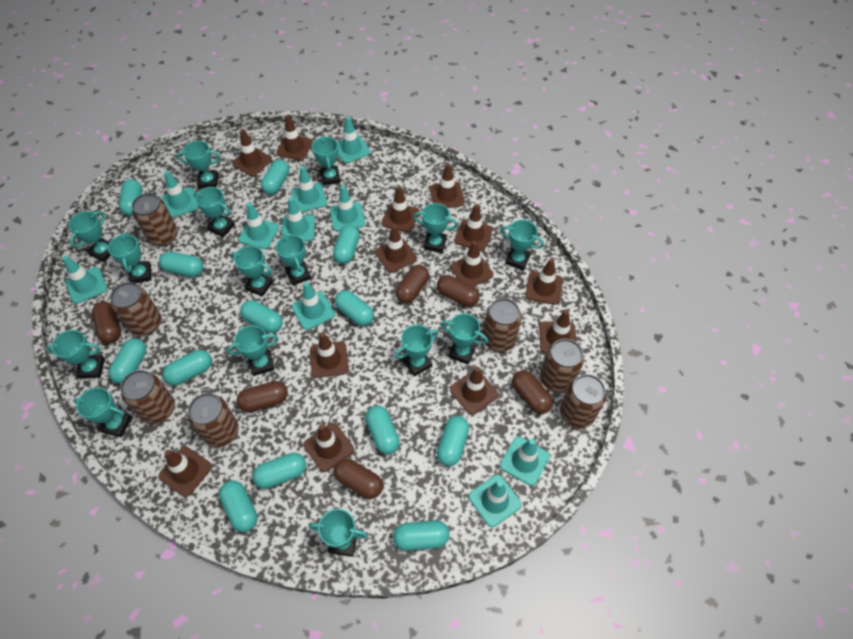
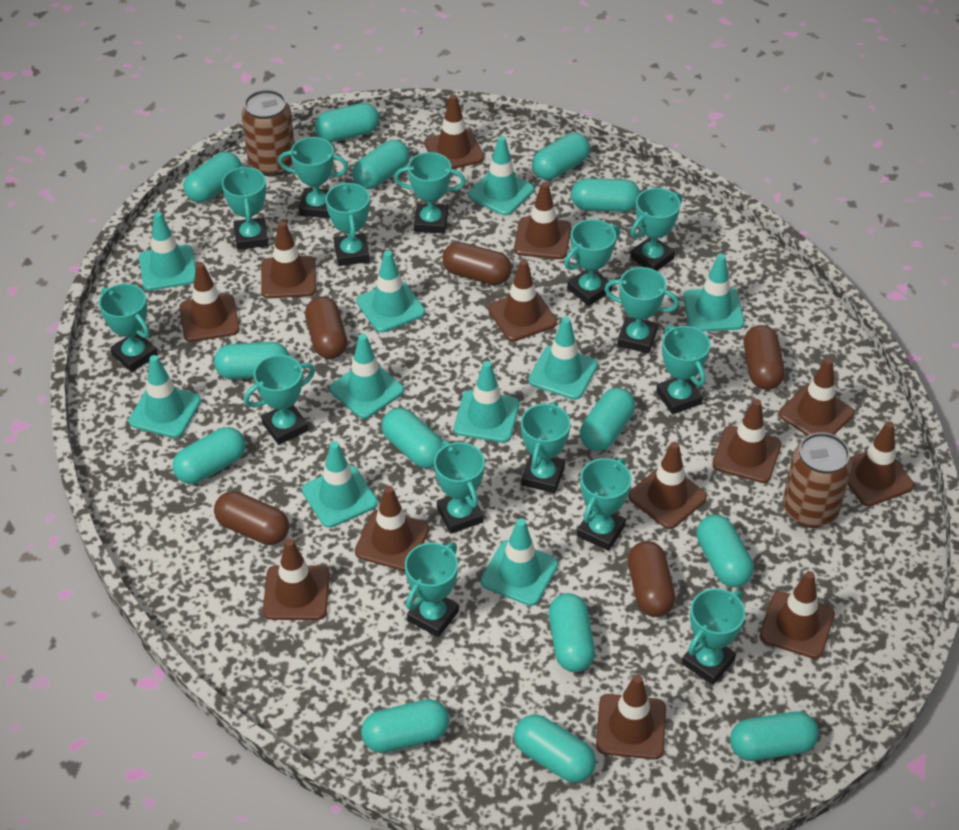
brown can: [110,282,162,336] [120,370,175,424] [132,193,178,246] [188,393,239,447] [483,298,522,352] [540,339,584,393] [560,374,607,428] = 7 -> [242,90,295,176] [783,432,852,528] = 2
brown capsule: [92,302,121,344] [237,381,288,412] [334,459,383,499] [395,265,429,304] [437,275,480,307] [512,370,553,414] = 6 -> [214,491,289,545] [305,297,347,359] [442,242,512,285] [628,541,675,617] [744,325,785,390] = 5
turquoise capsule: [109,338,146,384] [119,179,142,216] [159,251,203,277] [163,350,212,385] [219,480,258,532] [240,300,283,333] [252,453,306,489] [261,160,289,195] [333,225,360,264] [335,290,374,326] [365,406,400,454] [393,520,450,551] [437,416,469,466] = 13 -> [172,427,246,484] [183,152,242,203] [214,342,289,379] [315,103,379,142] [352,140,409,189] [361,699,449,753] [382,408,443,469] [514,714,596,783] [532,133,590,180] [549,593,595,672] [571,178,640,212] [580,388,635,451] [697,515,754,587] [730,711,819,761] = 14

